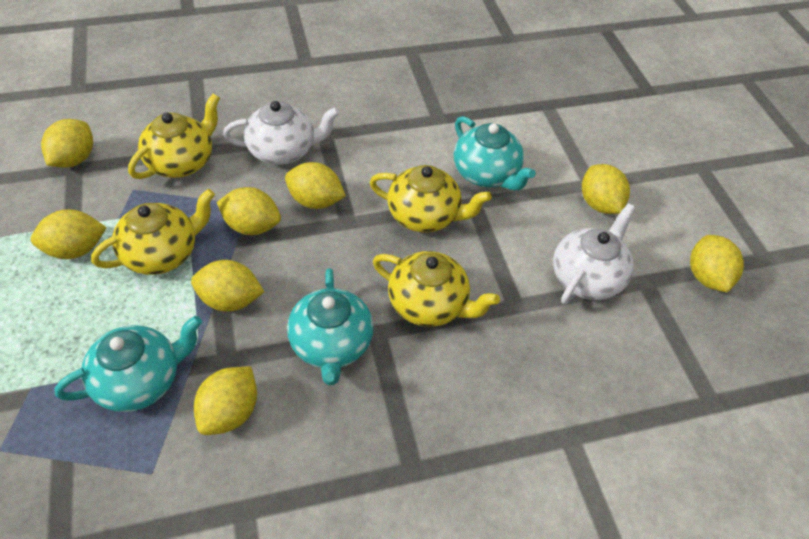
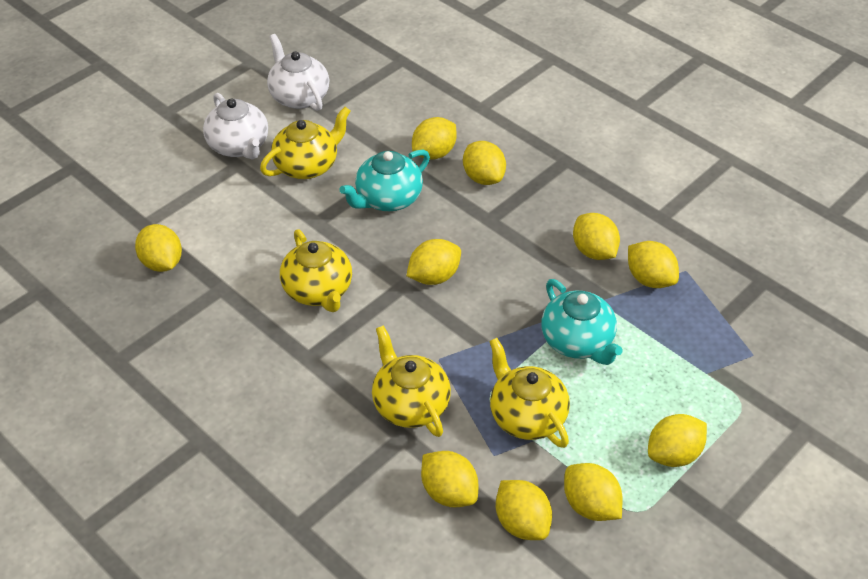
turquoise teapot: [54,316,202,412] [287,268,374,385] [454,116,535,191] = 3 -> [339,149,430,211] [541,279,623,365] = 2
yellow lemon: [31,209,107,259] [41,119,93,168] [191,260,264,312] [194,367,257,435] [217,187,281,235] [285,162,346,209] [582,164,630,214] [690,235,744,293] = 8 -> [135,224,182,272] [406,239,461,285] [412,117,456,160] [421,451,478,507] [463,141,506,185] [496,480,552,540] [564,463,623,521] [573,213,620,260] [628,241,679,288] [648,414,707,467] = 10

